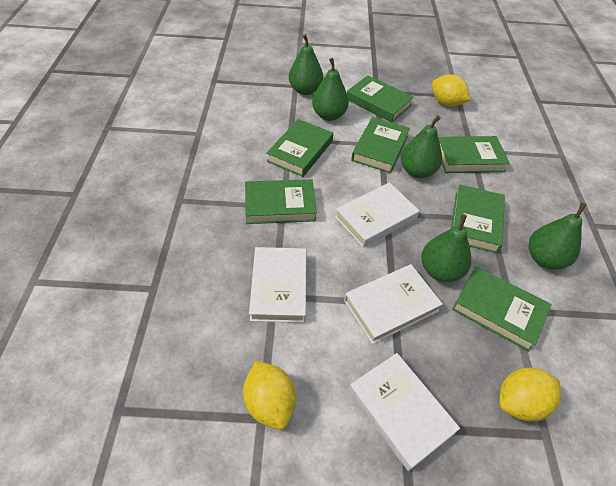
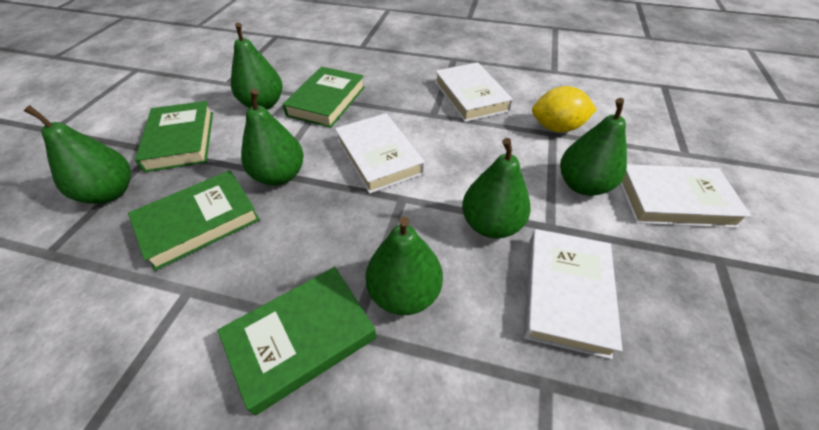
green book: [245,179,317,224] [266,119,333,177] [347,75,414,122] [351,117,410,173] [438,136,510,173] [451,185,505,253] [452,266,552,352] = 7 -> [128,170,260,271] [135,101,213,172] [218,267,376,415] [282,67,365,128] = 4
green pear: [289,34,323,95] [312,58,349,121] [401,115,442,178] [421,214,471,282] [529,203,587,269] = 5 -> [24,105,131,204] [231,22,282,110] [241,89,304,186] [365,216,443,315] [462,138,531,238] [560,98,627,196] = 6
yellow lemon: [243,361,296,430] [432,74,471,107] [499,368,561,421] = 3 -> [532,86,597,132] = 1

